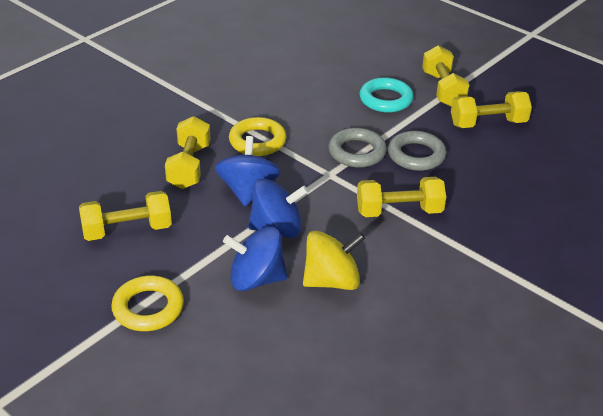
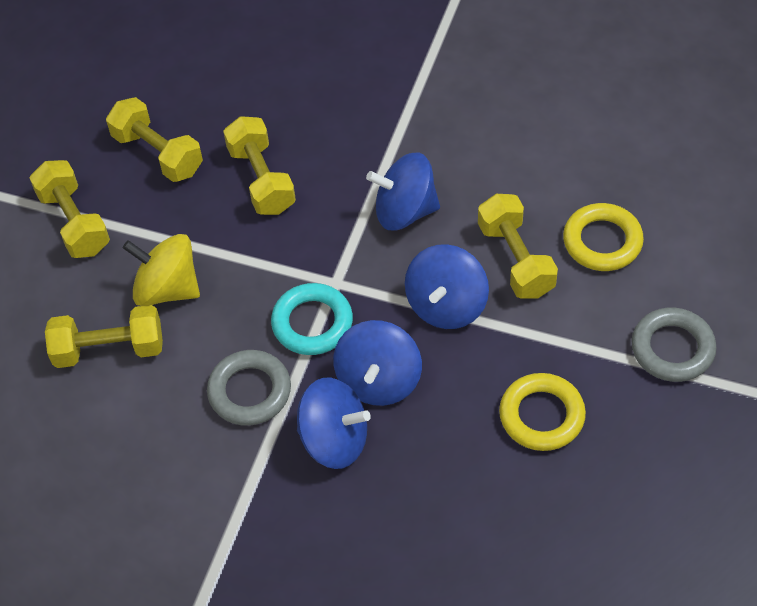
blue spinning top: [215,136,281,206] [223,226,287,291] [248,179,308,238] = 3 -> [297,378,371,469] [333,320,422,406] [366,153,440,230] [405,244,489,329] = 4

